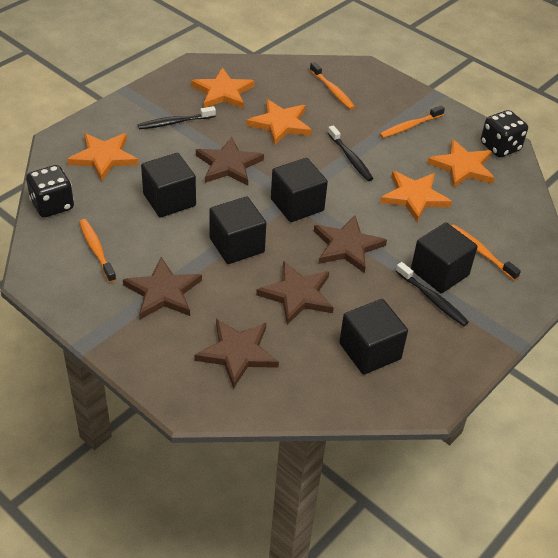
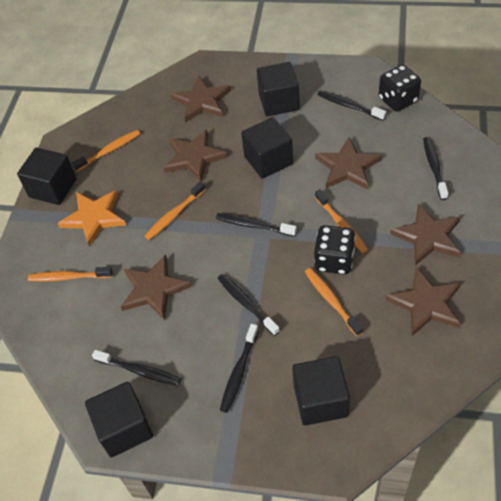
black toothbrush: [138,106,216,129] [328,125,374,181] [396,262,469,326] = 3 -> [92,350,181,386] [216,213,297,237] [218,274,280,336] [220,324,259,413] [317,90,386,121] [423,137,448,200] = 6
brown star: [123,257,202,319] [194,319,279,389] [196,137,264,185] [256,261,334,325] [314,216,387,273] = 5 -> [121,254,192,320] [164,129,228,181] [171,76,231,123] [315,138,382,190] [386,267,461,336] [390,203,461,266] = 6
orange star: [67,133,138,182] [191,67,254,109] [247,99,312,145] [380,171,452,222] [427,139,494,188] = 5 -> [58,190,126,247] = 1
orange toothbrush: [79,219,117,283] [310,62,355,110] [379,105,445,138] [451,224,521,280] = 4 -> [28,267,113,282] [72,130,140,172] [144,181,206,240] [305,268,363,336] [315,189,368,253] = 5

